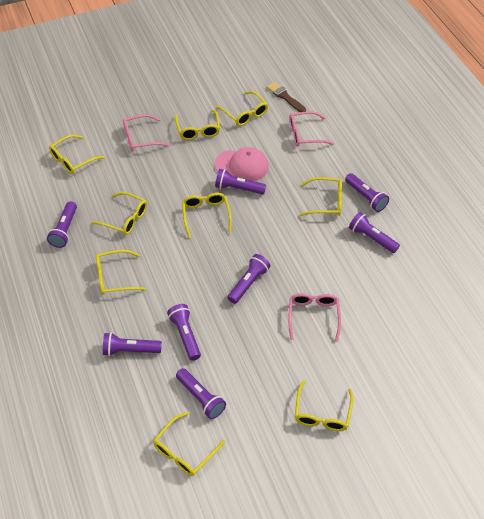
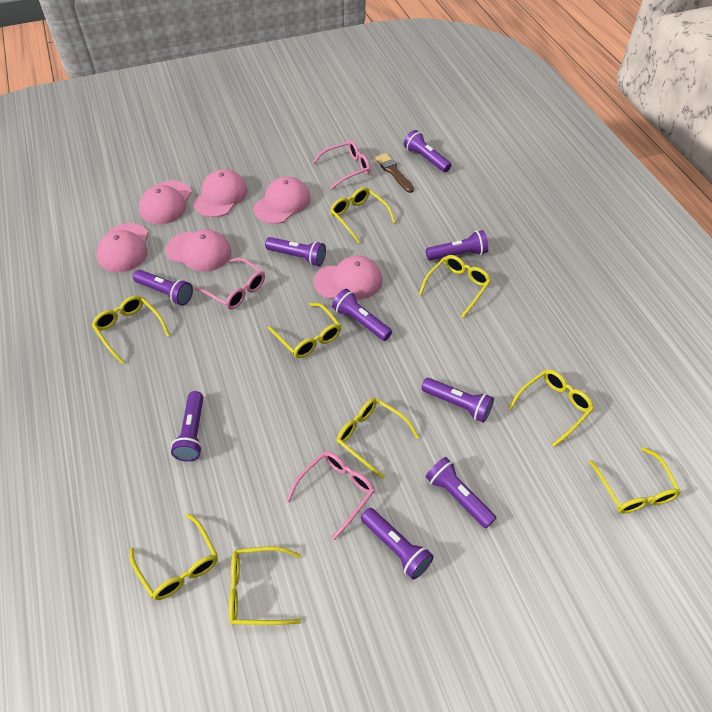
pink cap: [215,147,269,181] = 1 -> [97,223,148,273] [139,180,192,225] [166,229,231,272] [193,169,248,217] [253,177,311,224] [314,256,382,300] = 6
purple flashlight: [47,201,77,248] [103,332,162,356] [167,304,201,361] [176,368,226,419] [215,169,266,195] [227,254,271,304] [345,173,389,212] [349,212,400,253] = 8 -> [133,270,193,306] [171,391,203,462] [265,237,326,266] [332,289,392,341] [361,508,434,579] [404,130,451,172] [421,378,494,423] [426,230,488,260] [426,457,496,528] = 9

